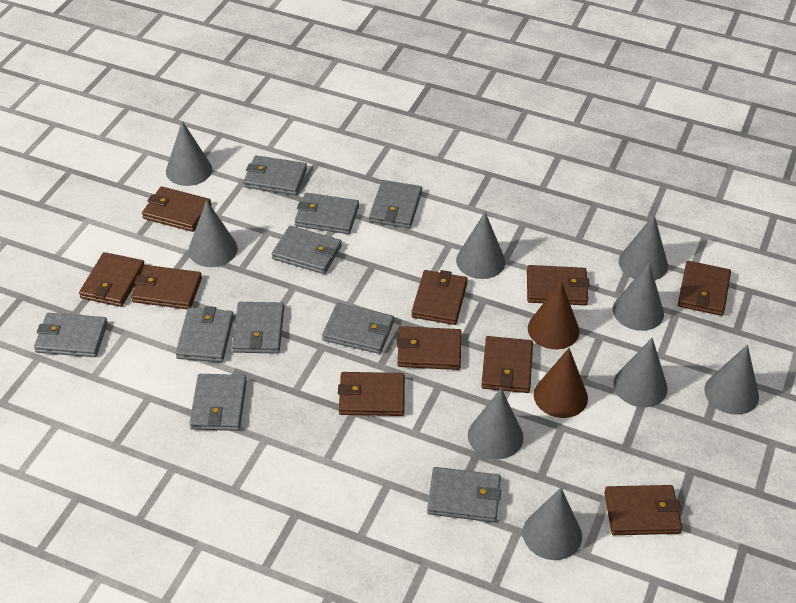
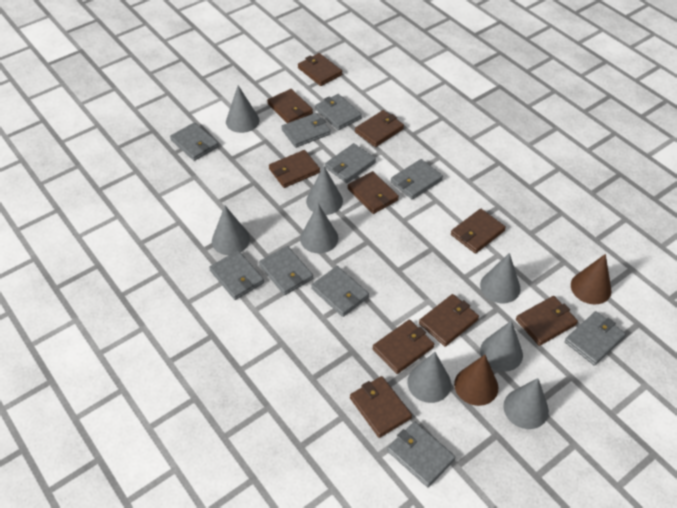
grey cone: [166,121,212,186] [188,200,238,267] [456,212,505,279] [468,388,524,459] [523,488,582,560] [613,262,664,331] [613,338,668,407] [619,215,668,280] [704,345,759,415] = 9 -> [212,206,250,255] [226,85,259,133] [300,204,338,253] [306,166,343,215] [407,352,451,403] [480,253,520,304] [480,320,523,372] [503,378,549,429] = 8

